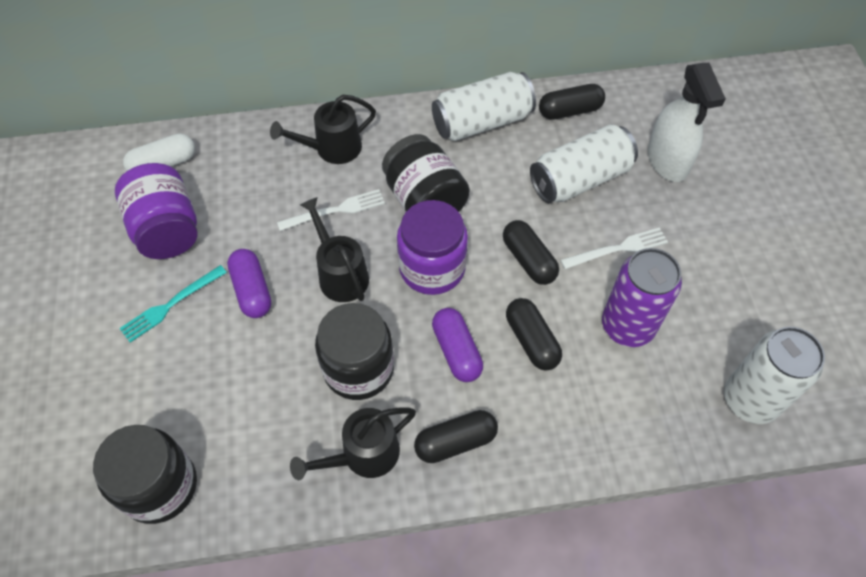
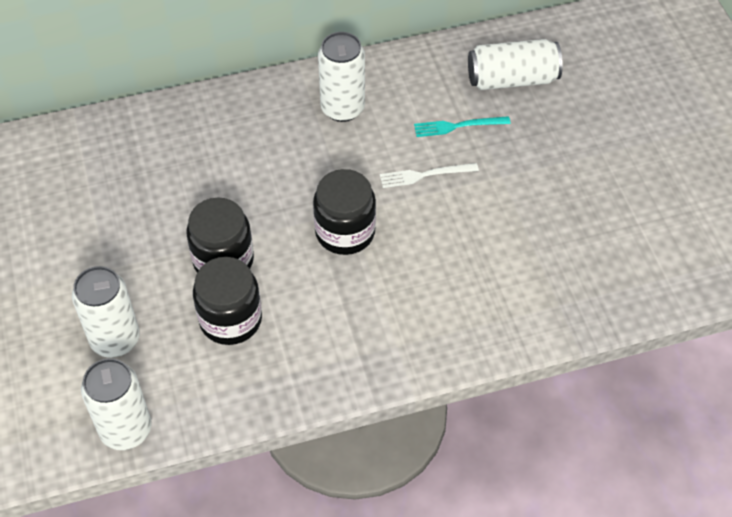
black capsule: [414,410,498,463] [503,220,559,285] [506,298,562,370] [539,84,605,120] = 4 -> none = 0
black watering can: [270,95,376,164] [290,407,416,480] [300,197,369,302] = 3 -> none = 0
purple can: [602,248,682,347] = 1 -> none = 0
purple capsule: [227,249,271,318] [432,308,483,382] = 2 -> none = 0
purple jar: [115,163,198,259] [397,200,468,295] = 2 -> none = 0
white can: [432,72,536,141] [530,124,638,203] [724,327,825,424] = 3 -> [72,266,140,358] [81,358,152,450] [318,32,365,122] [468,39,563,90] = 4
white capsule: [123,133,195,171] = 1 -> none = 0
white fork: [277,189,385,231] [561,227,668,269] = 2 -> [380,163,479,188] = 1
white spray bottle: [648,63,726,182] = 1 -> none = 0

